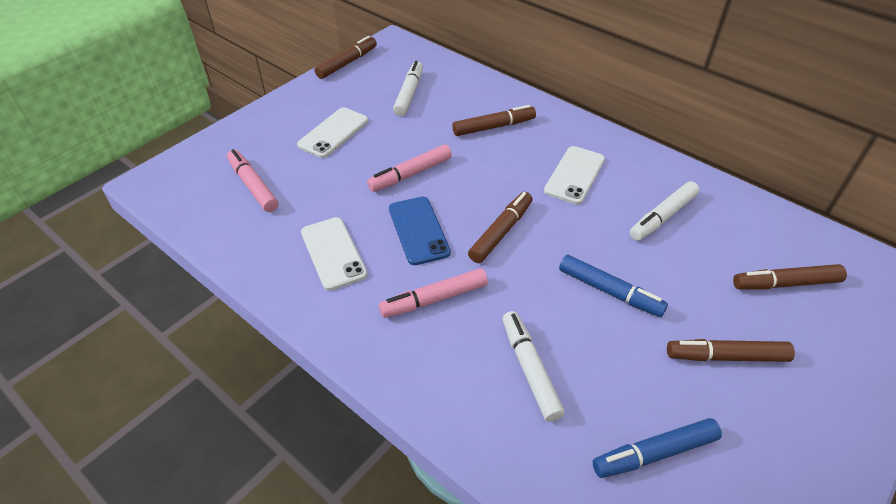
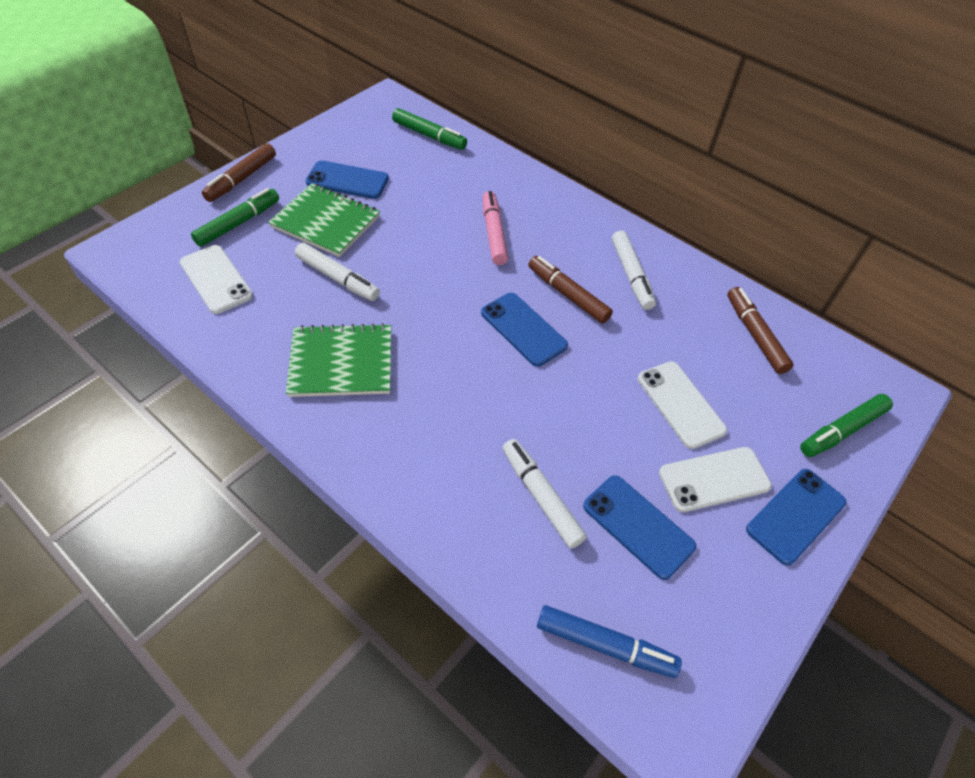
blue marker: [559,255,668,317] [593,418,722,478] = 2 -> [537,605,682,678] = 1
blue phone: [389,197,451,265] = 1 -> [306,160,389,199] [481,293,568,367] [583,475,696,580] [746,469,846,566] = 4
brown marker: [315,36,377,79] [452,105,536,136] [468,192,533,263] [667,339,795,362] [733,264,847,289] = 5 -> [202,143,276,202] [528,256,613,324] [727,287,794,374] = 3
green marker: none = 0 -> [191,188,279,247] [392,108,467,150] [800,394,893,457] = 3
green notebook: none = 0 -> [268,183,380,257] [286,323,391,397] = 2
pink marker: [227,149,278,212] [367,145,452,192] [379,268,488,318] = 3 -> [483,191,508,265] = 1

